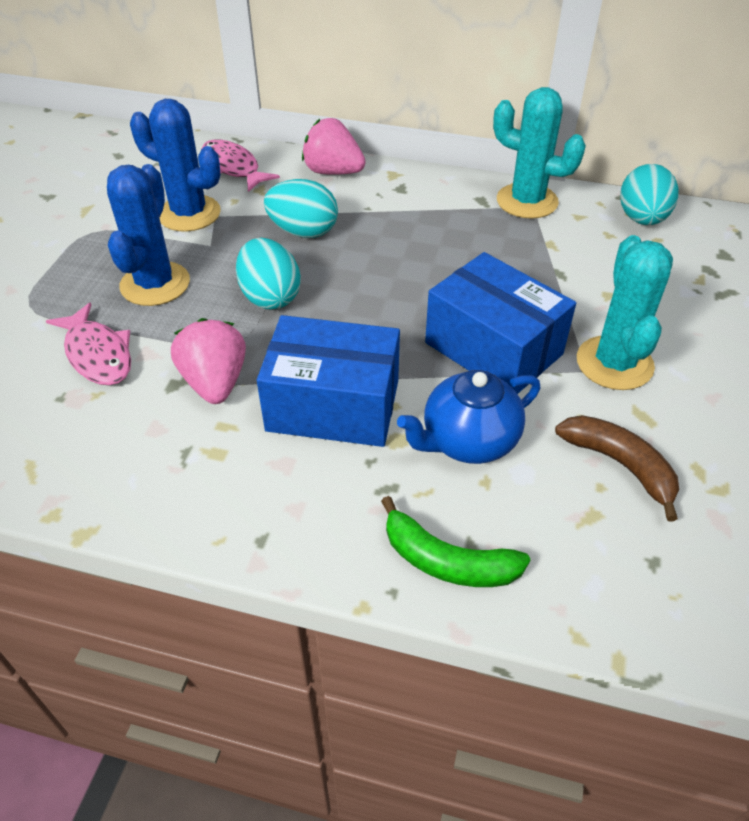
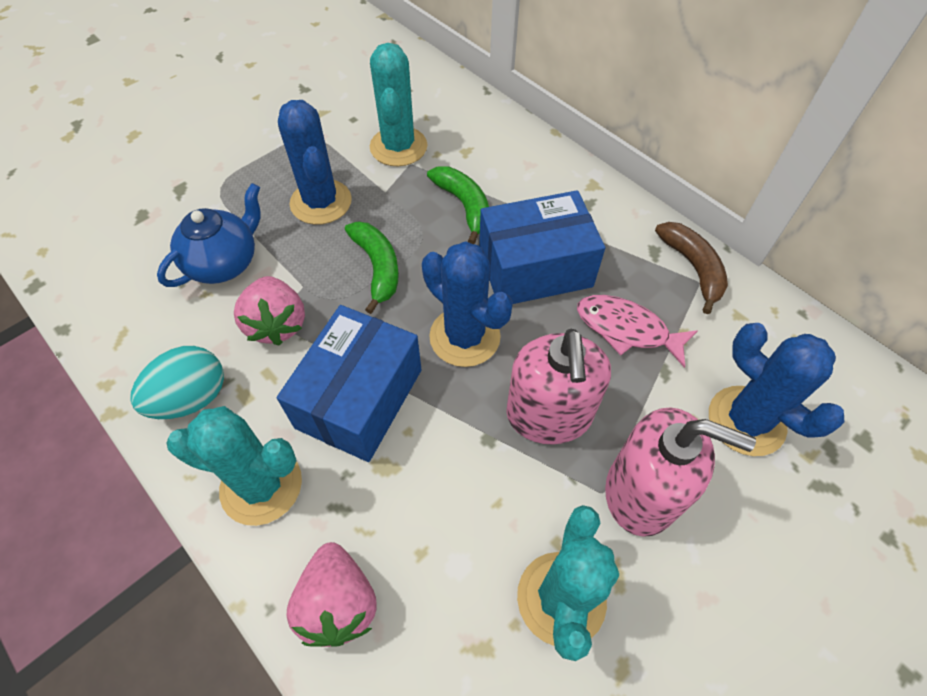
blue cactus: [107,164,190,306] [130,99,221,232] = 2 -> [278,100,352,225] [422,241,513,367] [709,323,845,456] = 3
green banana: [381,496,530,587] = 1 -> [345,222,399,314] [427,166,489,244] = 2
pink fish: [46,303,131,385] [201,139,280,192] = 2 -> [577,295,698,368] = 1
pink soap dispenser: none = 0 -> [506,329,611,444] [605,407,756,537] = 2
turquoise cactus: [493,87,586,219] [577,235,673,390] = 2 -> [167,406,302,526] [370,43,427,166] [517,505,619,661] = 3
turquoise egg: [236,238,301,309] [264,179,338,238] [620,164,679,225] = 3 -> [130,346,224,419] = 1

